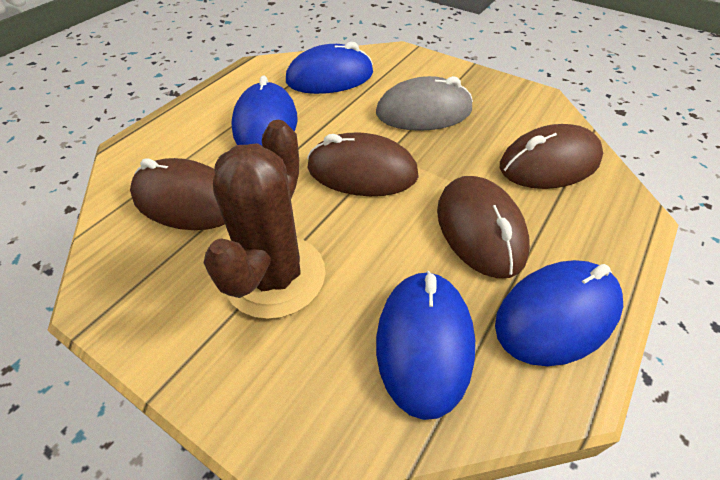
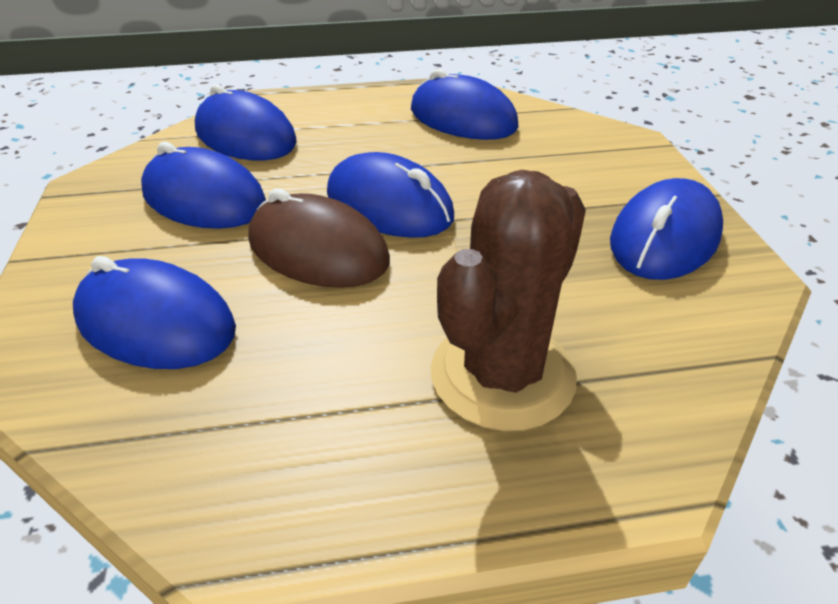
blue mouse: [231,75,297,145] [286,42,373,94] [376,271,475,420] [495,260,623,366] = 4 -> [73,256,236,369] [141,142,266,229] [195,84,297,160] [327,152,454,238] [411,69,519,140] [610,178,723,280] = 6
brown mouse: [130,158,225,230] [307,132,419,196] [437,176,530,278] [500,124,603,189] = 4 -> [248,188,390,288] = 1
grey mouse: [376,76,473,131] = 1 -> none = 0

